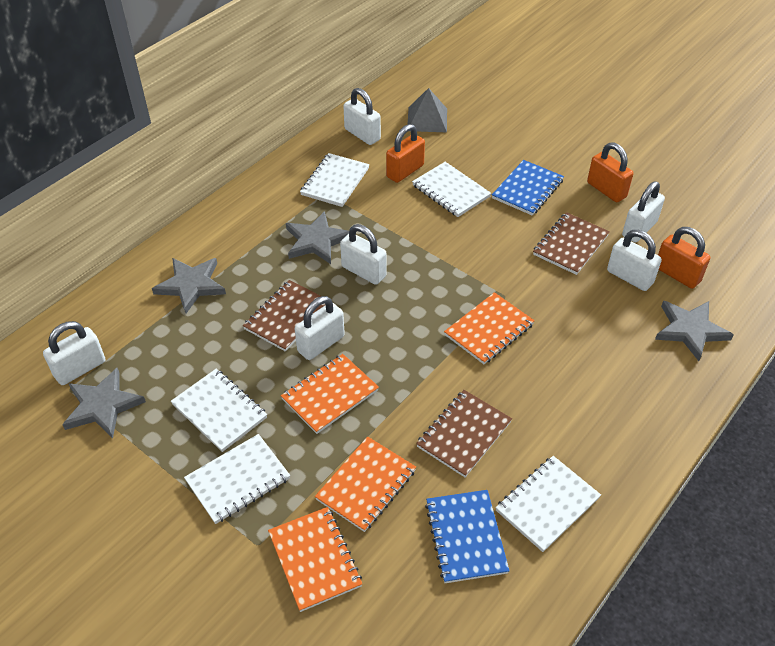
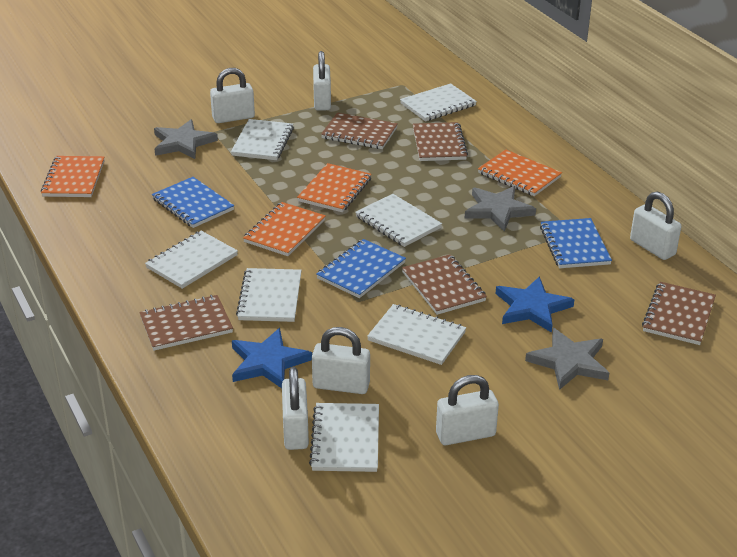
blue notebook: [425,490,510,583] [492,160,564,216] = 2 -> [152,177,234,228] [316,239,406,298] [540,218,612,268] = 3
blue star: none = 0 -> [232,328,312,388] [496,276,575,333] = 2
brown notebook: [243,280,325,352] [416,390,512,477] [533,212,610,275] = 3 -> [139,295,233,351] [321,113,398,149] [402,254,487,315] [413,122,468,161] [642,282,716,345] = 5
grey pyramid: [408,88,447,132] = 1 -> none = 0
grey star: [62,368,146,438] [152,258,226,313] [286,211,349,264] [655,301,734,361] = 4 -> [154,119,218,159] [465,186,536,232] [525,328,609,390] = 3
orange padlock: [386,124,425,183] [587,142,633,202] [658,227,711,289] = 3 -> none = 0
white notebook: [171,369,267,452] [184,434,290,524] [300,153,369,207] [412,162,491,217] [495,456,601,552] = 5 -> [145,231,238,289] [231,119,294,160] [236,268,301,322] [309,403,379,472] [355,194,442,247] [367,304,466,365] [400,83,477,121] = 7

